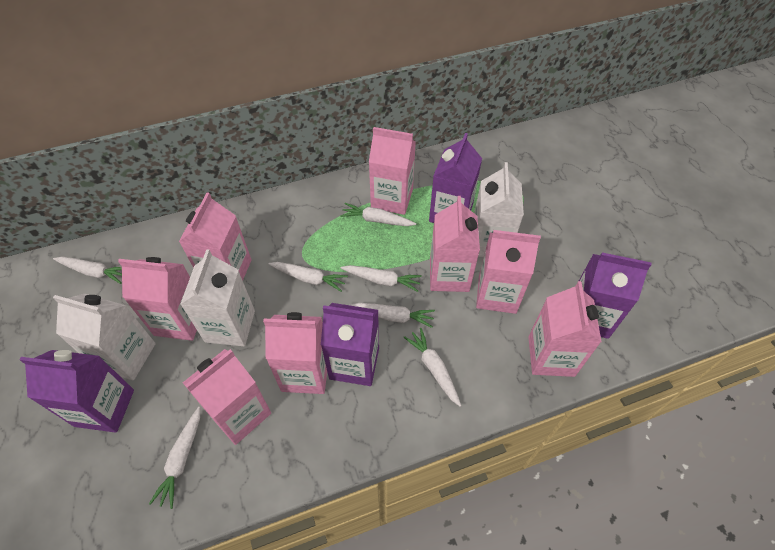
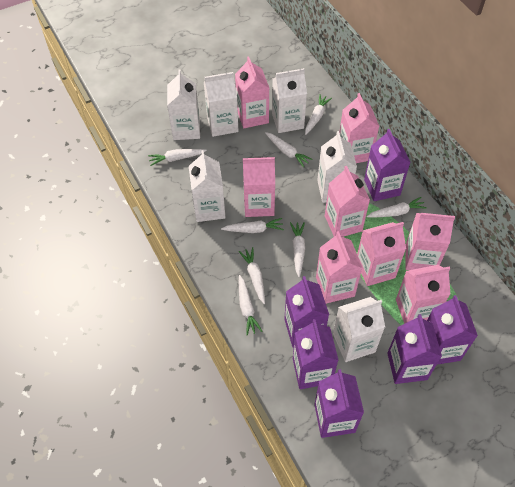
purple carton: [19,350,134,433] [321,303,379,386] [429,133,482,223] [579,252,651,339] = 4 -> [284,276,329,348] [293,319,338,389] [314,369,364,438] [364,129,411,201] [387,314,442,384] [427,295,478,365] = 6
white carrot: [53,257,122,284] [149,407,200,509] [269,262,348,292] [340,203,416,226] [340,265,422,292] [350,303,435,328] [403,328,461,407] = 7 -> [148,149,207,166] [221,218,284,233] [239,247,265,304] [239,275,263,335] [265,132,312,167] [290,222,305,277] [305,94,332,135] [367,197,427,218] = 8
white carton: [53,294,156,380] [180,249,255,346] [474,162,524,257] = 3 -> [167,69,200,140] [189,150,226,222] [204,72,239,137] [272,68,307,133] [317,131,357,203] [333,297,385,362] = 6

